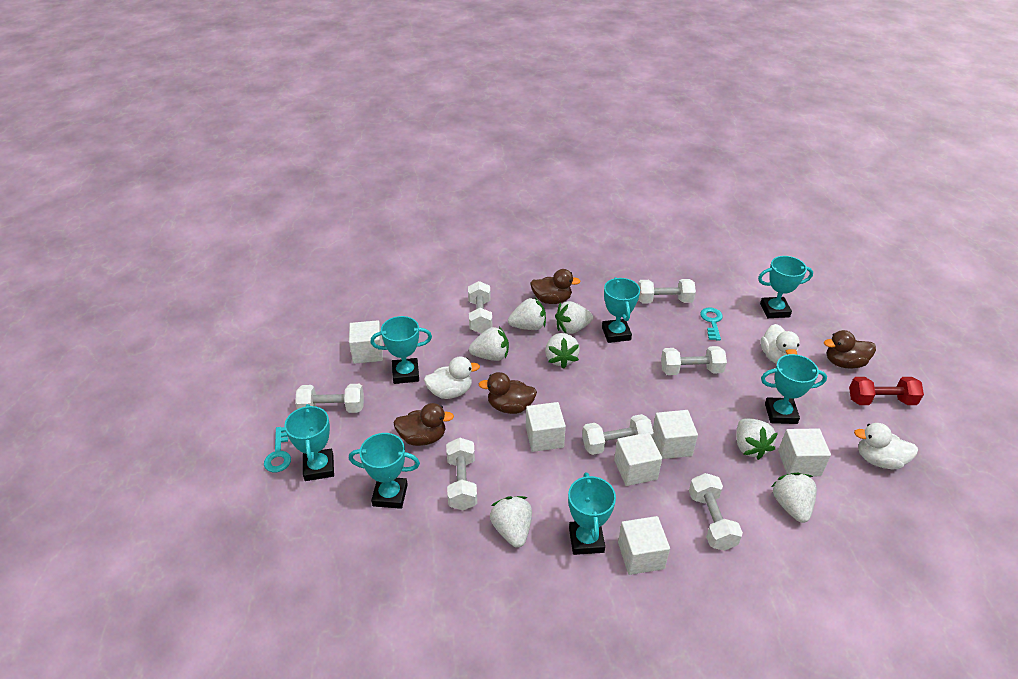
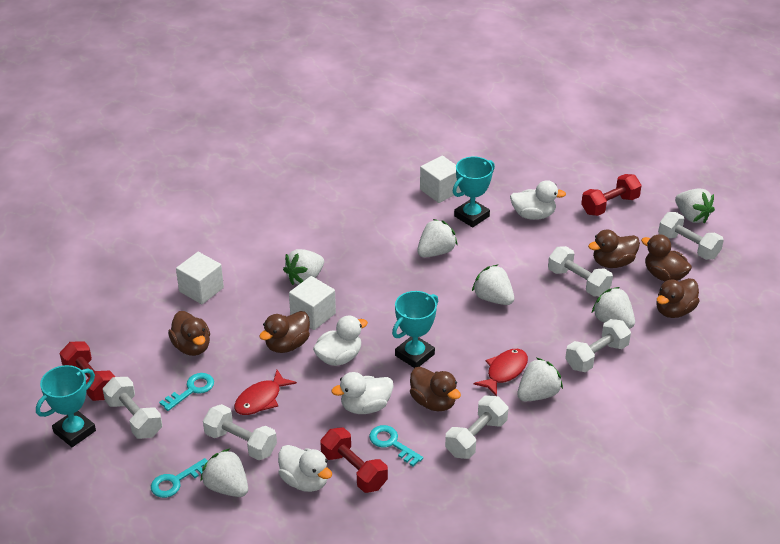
brown duck: [393,403,454,446] [479,372,537,414] [530,269,581,304] [824,330,876,368] = 4 -> [168,311,210,356] [259,311,310,353] [410,367,461,412] [588,229,640,268] [641,234,692,281] [656,278,700,318] = 6
red dumbbell: [849,377,924,405] = 1 -> [60,341,115,401] [320,427,388,493] [581,174,642,216] = 3
red fish: none = 0 -> [234,370,297,415] [473,349,528,396] = 2
turquoise key: [264,427,291,472] [700,307,723,341] = 2 -> [151,458,207,498] [159,373,214,411] [369,425,423,466] = 3
turquoise trophy: [284,404,334,481] [349,433,420,509] [371,316,432,384] [568,472,616,555] [602,277,640,343] [758,256,813,318] [761,354,827,424] = 7 -> [36,365,96,447] [392,291,438,368] [453,157,495,228] = 3
white cube: [349,320,383,364] [526,402,566,452] [614,432,662,486] [618,516,670,575] [653,410,698,459] [778,428,831,476] = 6 -> [176,252,224,304] [289,276,336,330] [420,156,461,203] = 3
white duck: [424,356,480,399] [761,324,800,364] [854,423,918,469] = 3 -> [278,445,332,492] [313,315,368,366] [331,372,394,414] [510,180,566,220] = 4
white dumbbell: [295,384,364,413] [446,438,477,510] [468,281,492,333] [582,414,654,455] [638,279,696,303] [661,346,727,375] [689,473,743,551] = 7 -> [103,377,162,439] [203,404,277,460] [445,395,508,459] [548,246,613,297] [565,319,631,372] [658,212,724,260] = 6

